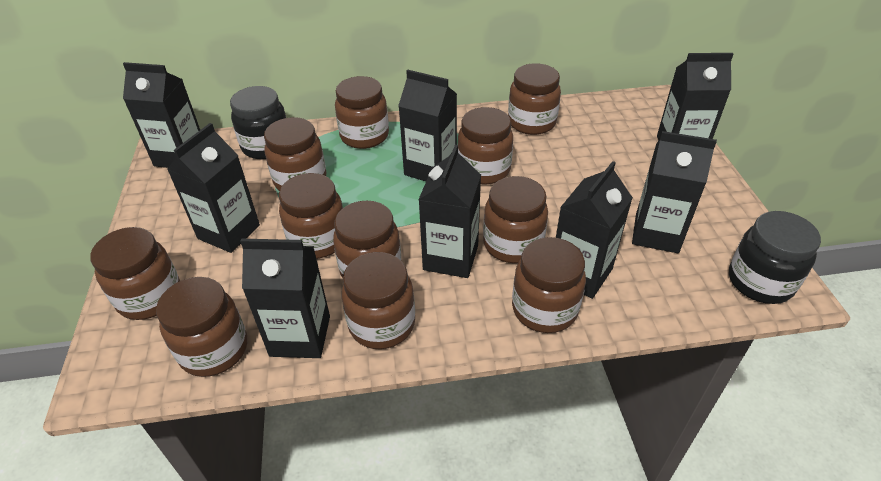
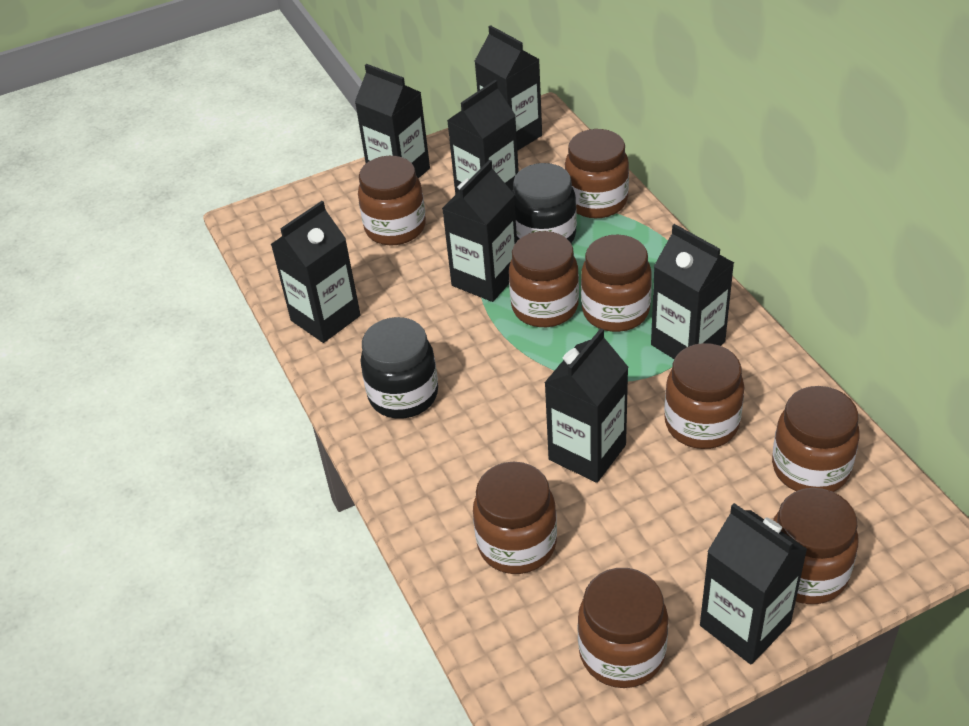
brown jar: [90,227,180,320] [156,277,247,377] [264,117,326,191] [279,173,343,259] [333,201,401,278] [335,76,389,149] [342,252,415,349] [458,107,513,185] [483,176,548,263] [508,63,561,135] [512,237,586,333] = 11 -> [358,156,426,245] [473,462,557,574] [509,231,579,327] [565,129,629,218] [578,568,668,688] [581,234,652,332] [664,343,744,449] [772,386,860,492] [773,488,859,604] = 9

